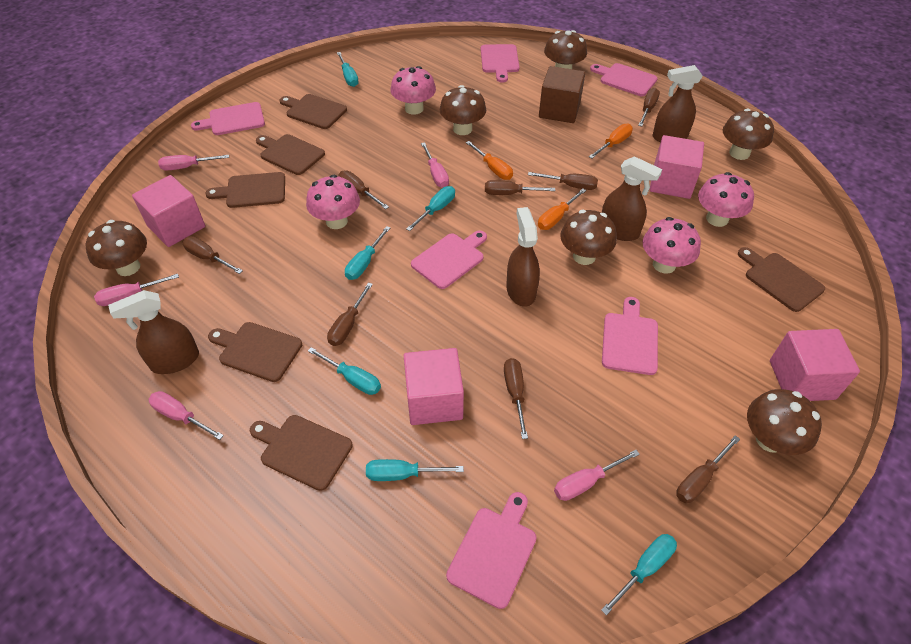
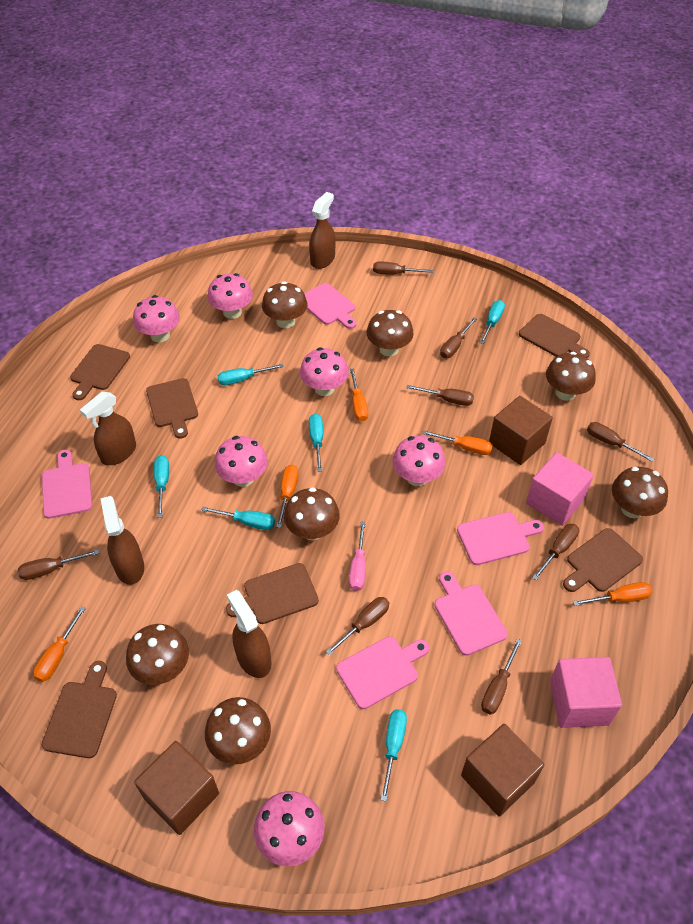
brown cube: [539,66,585,123] = 1 -> [134,741,219,835] [461,724,544,816] [489,396,553,465] = 3
brown mushroom: [85,220,147,276] [440,85,486,135] [544,30,587,69] [560,210,617,265] [723,109,774,160] [747,389,822,455] = 6 -> [126,624,189,685] [205,697,271,765] [262,281,307,328] [284,487,340,541] [366,310,414,357] [546,352,596,401] [612,467,668,518] = 7
orange screwdriver: [466,141,513,180] [538,188,586,230] [589,124,633,158] = 3 -> [33,606,86,682] [276,465,298,528] [350,369,368,421] [422,430,493,455] [573,582,652,606] = 5
pink cube: [132,175,205,247] [404,348,464,425] [650,135,704,199] [770,329,860,401] = 4 -> [526,452,594,526] [550,657,622,728] = 2
pink cutting board: [191,102,265,135] [411,230,487,289] [446,492,537,609] [481,44,519,83] [590,63,658,96] [602,297,658,375] = 6 -> [42,450,92,519] [304,283,357,329] [336,636,429,709] [435,571,508,656] [457,512,544,565] = 5
pink mushroom: [306,175,360,229] [391,66,436,115] [643,217,701,274] [698,172,754,227] = 4 -> [133,295,180,343] [208,273,253,319] [214,436,268,487] [254,791,324,866] [300,347,349,396] [392,435,446,486] = 6
pink screwdriver: [94,274,179,306] [148,391,224,440] [158,155,229,171] [421,142,449,188] [554,450,640,501] = 5 -> [349,522,366,591] = 1

